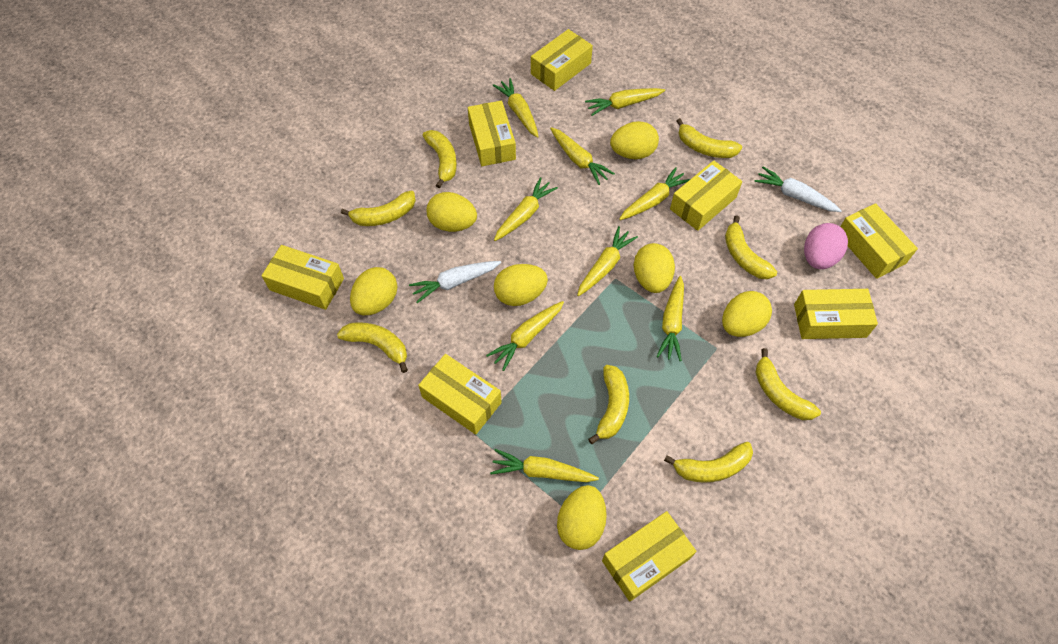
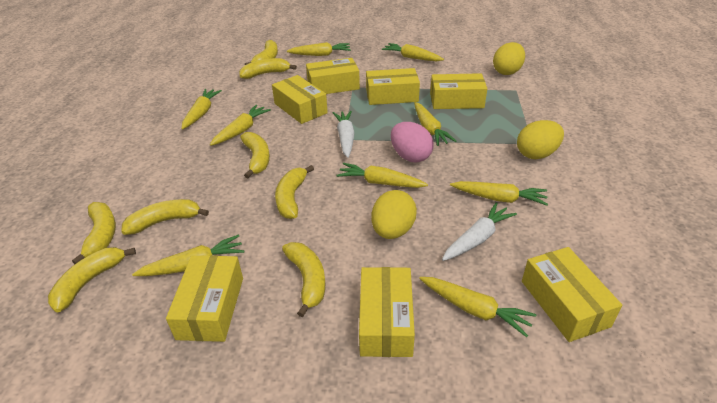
yellow box: [261,245,344,310] [418,354,502,435] [468,100,516,166] [531,29,593,91] [602,511,696,602] [670,160,742,231] [794,289,878,339] [840,203,918,279] = 8 -> [166,255,243,342] [272,75,328,124] [306,58,360,94] [359,267,415,357] [366,68,420,105] [430,73,487,109] [522,247,622,342] = 7
yellow egg: [350,267,397,315] [426,192,477,232] [494,264,548,306] [557,485,607,550] [610,121,659,159] [634,243,675,293] [722,291,772,337] = 7 -> [371,190,417,239] [493,42,525,75] [517,120,564,159] = 3

